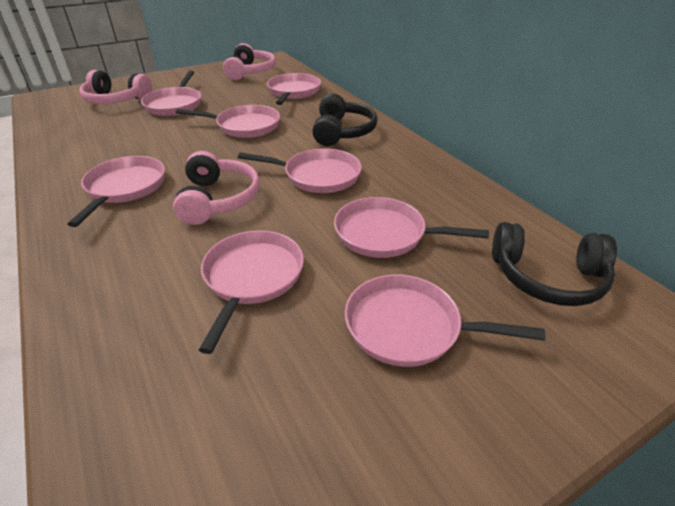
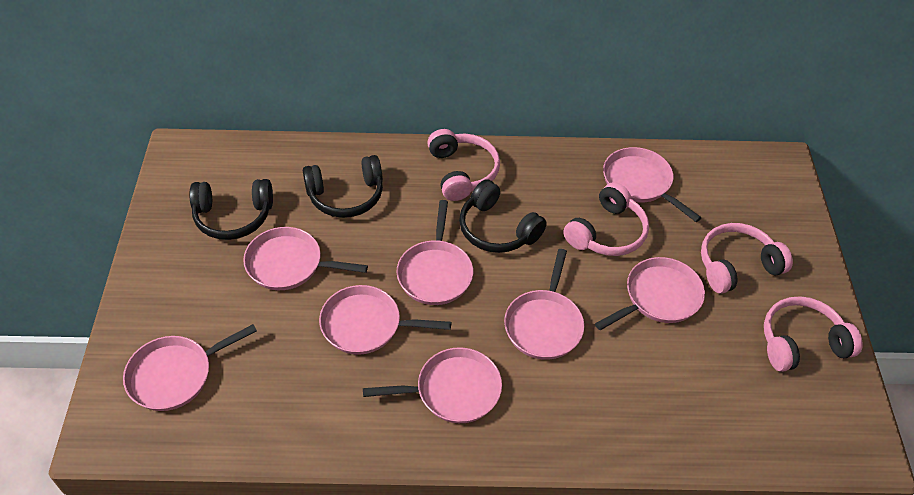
black headphones: [312,93,378,146] [492,222,617,306] = 2 -> [189,179,273,240] [303,155,383,218] [459,179,547,253] = 3
pink headphones: [80,70,152,104] [173,151,260,225] [223,43,276,80] = 3 -> [427,129,500,201] [563,182,649,256] [701,223,793,294] [764,296,863,372] = 4

